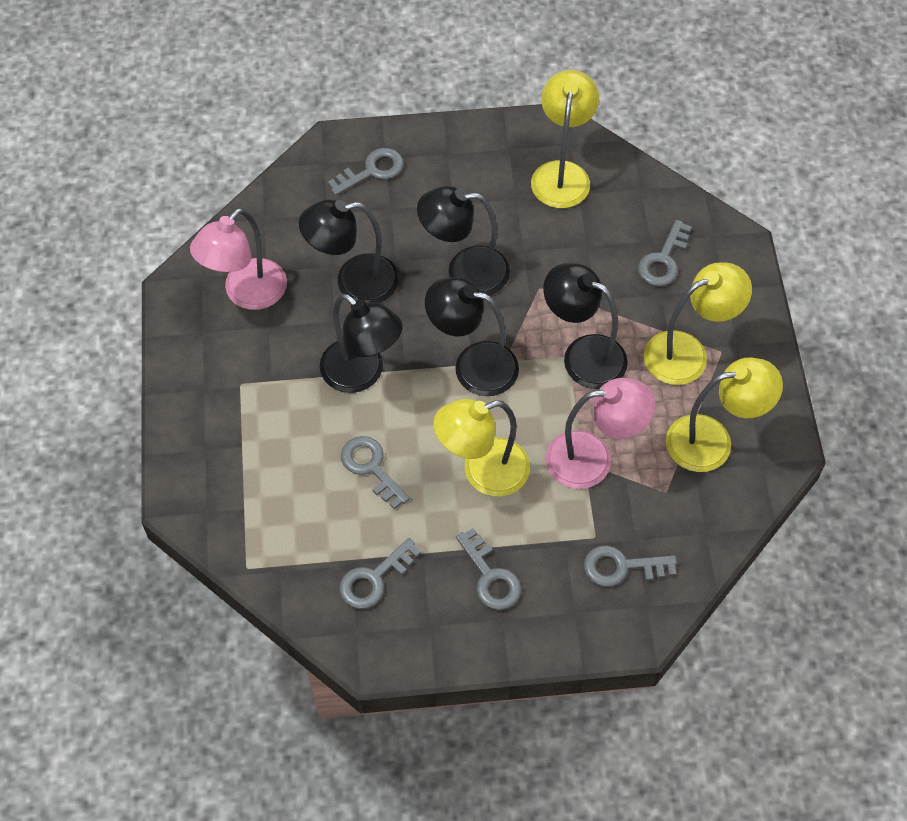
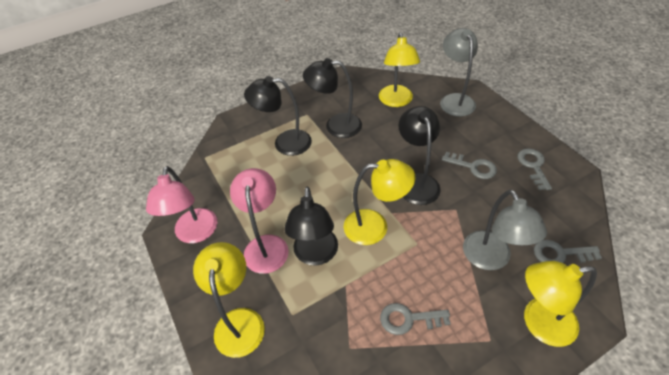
black lamp: [299,199,399,303] [320,294,403,393] [417,186,510,296] [425,277,519,396] [543,263,628,389] = 5 -> [244,76,312,156] [284,187,338,266] [303,58,362,138] [398,106,441,205] = 4
grey key: [328,148,404,196] [339,538,421,609] [341,436,410,509] [456,528,521,610] [584,546,677,587] [638,220,692,286] = 6 -> [380,303,450,335] [442,152,497,179] [517,149,552,190] [534,240,602,263] = 4
grey lamp: none = 0 -> [440,28,478,117] [463,190,547,270] = 2

